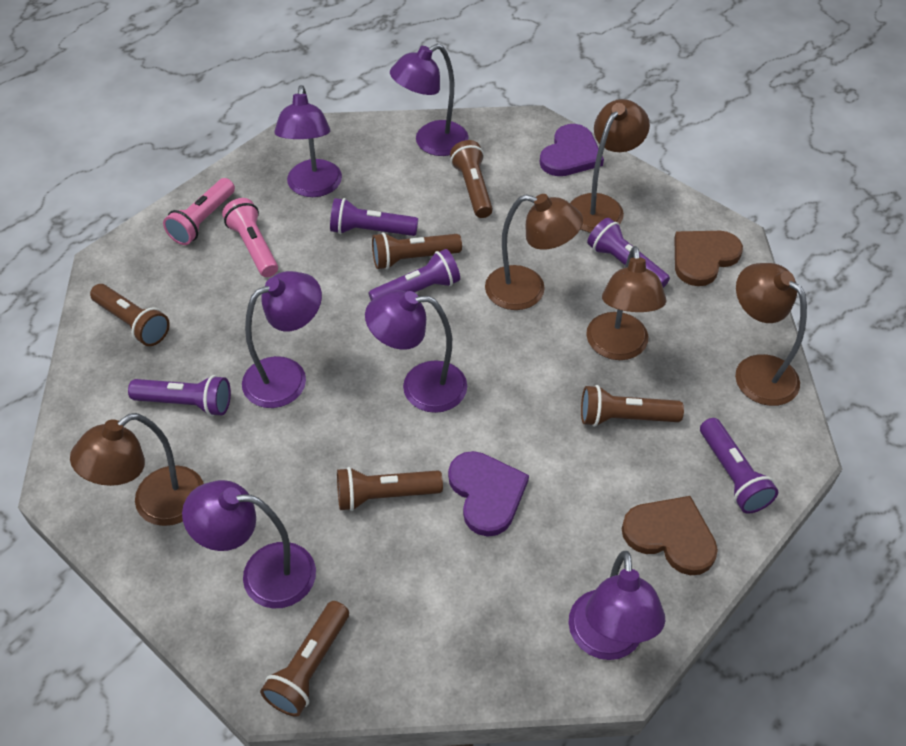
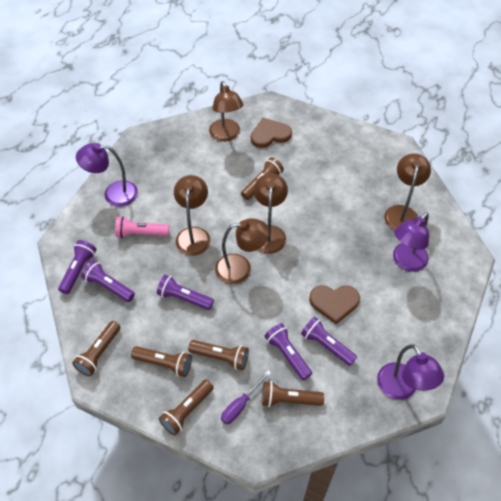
pink flashlight: [163,178,235,245] [222,198,278,277] = 2 -> [115,216,169,238] = 1
purple heart: [448,451,529,537] [540,124,604,176] = 2 -> none = 0
purple lamp: [182,480,316,608] [242,271,322,408] [274,85,342,197] [365,290,467,413] [390,44,469,156] [569,551,665,660] = 6 -> [76,143,138,207] [377,344,444,400] [393,212,429,272] = 3
purple screwdriver: none = 0 -> [221,371,271,424] = 1

